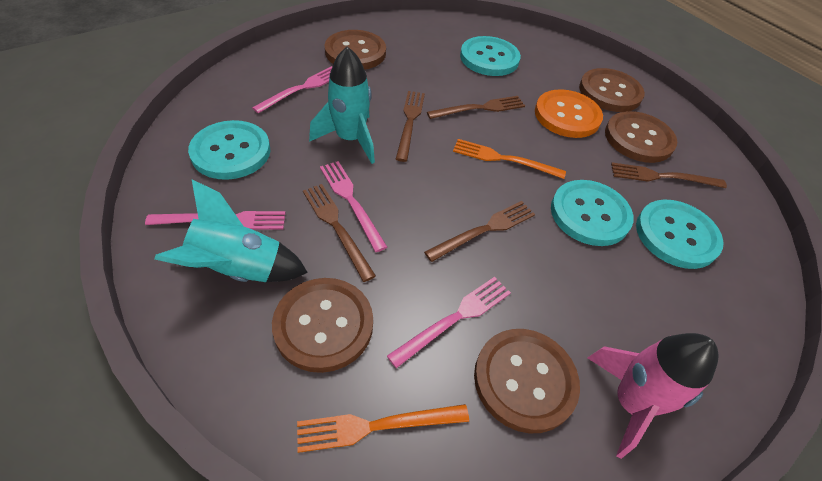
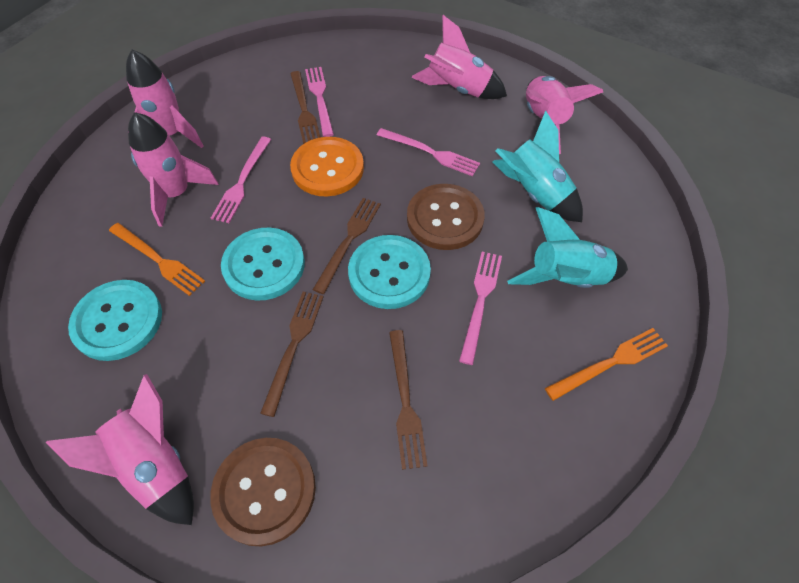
brown button: [272,278,373,373] [325,30,386,70] [474,329,580,433] [579,68,645,112] [605,111,677,163] = 5 -> [210,438,316,546] [407,184,485,250] = 2
brown fork: [303,184,376,282] [396,91,425,162] [424,201,535,262] [427,96,525,119] [611,163,727,188] = 5 -> [260,292,324,417] [290,71,320,144] [313,198,381,294] [389,330,428,470] = 4
pink rocket: [588,333,719,459] = 1 -> [46,374,194,525] [126,50,204,148] [128,112,219,227] [411,15,507,99] [526,76,603,154] = 5
turquoise button: [188,120,270,180] [460,36,521,76] [551,180,634,246] [636,200,724,269] = 4 -> [68,280,162,361] [221,227,305,301] [348,235,431,309] = 3

